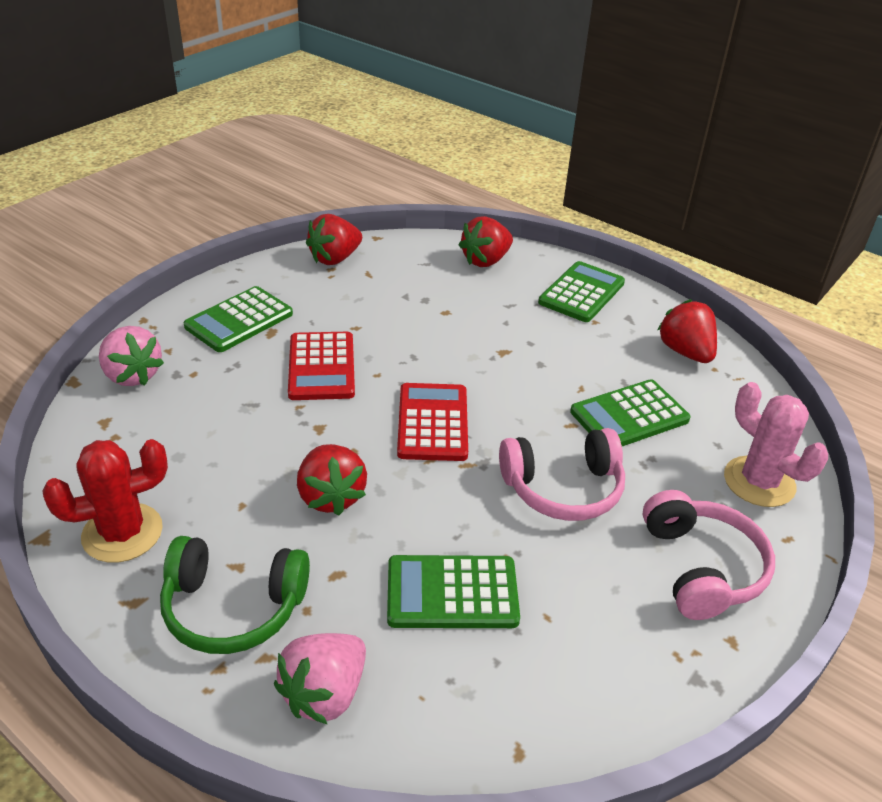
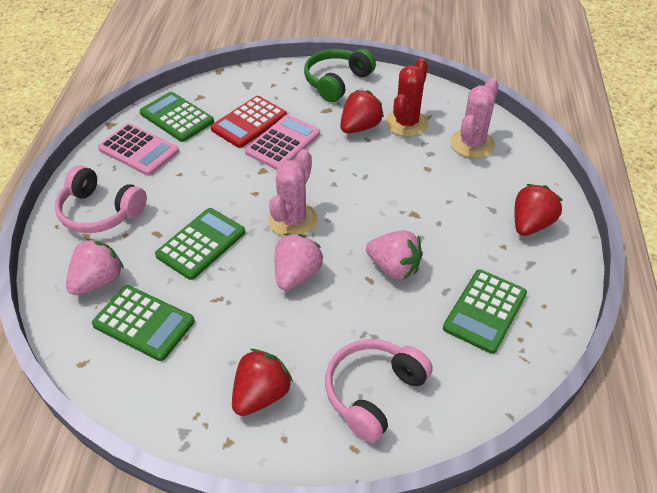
pink cactus: [724,382,828,507] = 1 -> [268,149,318,237] [450,78,499,158] = 2
pink calculator: none = 0 -> [98,123,179,176] [245,115,320,170] = 2
pink strawberry: [99,326,164,386] [274,633,366,725] = 2 -> [66,239,124,295] [275,234,323,291] [366,230,423,280] = 3
red calculator: [288,332,355,400] [397,383,468,461] = 2 -> [210,96,287,148] = 1
red strawberry: [297,444,367,516] [306,214,362,265] [459,216,513,267] [658,299,717,363] = 4 -> [232,349,293,416] [340,90,384,134] [514,184,563,236] = 3

